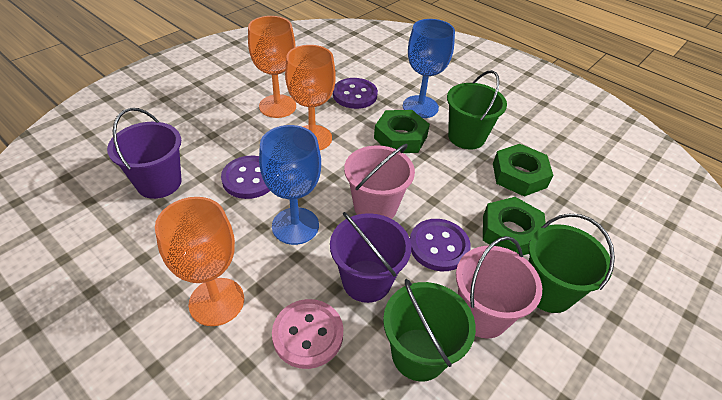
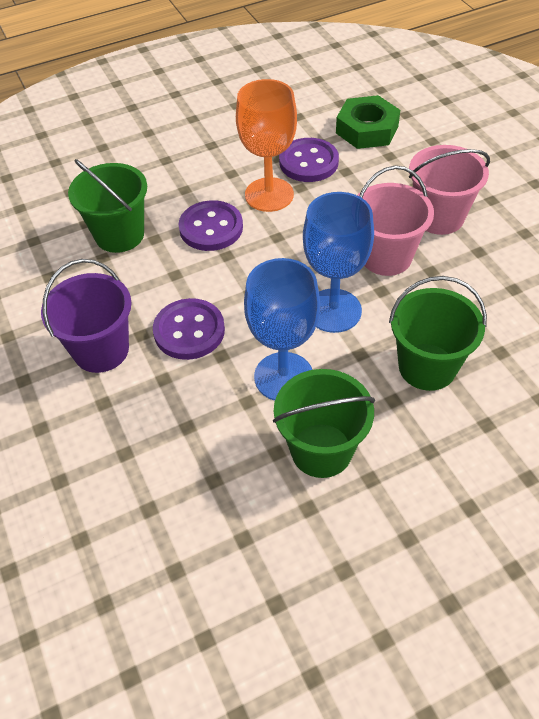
green nut: [374,110,430,153] [483,197,546,255] [493,144,553,197] = 3 -> [336,95,400,149] = 1
orange goblet: [155,197,244,326] [248,16,296,118] [285,45,336,150] = 3 -> [236,79,297,212] = 1
pink button: [272,299,343,369] = 1 -> none = 0
purple bucket: [107,108,181,199] [330,212,411,303] = 2 -> [41,259,132,373] = 1

